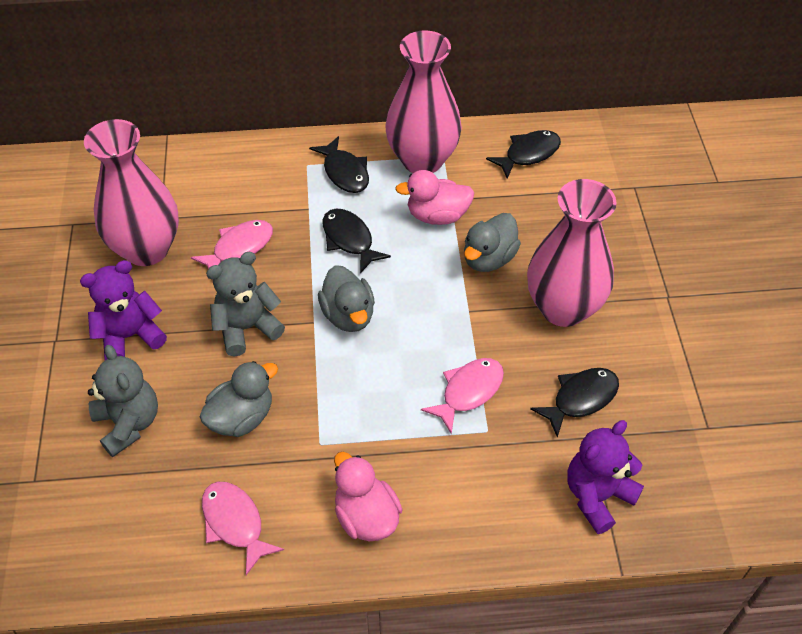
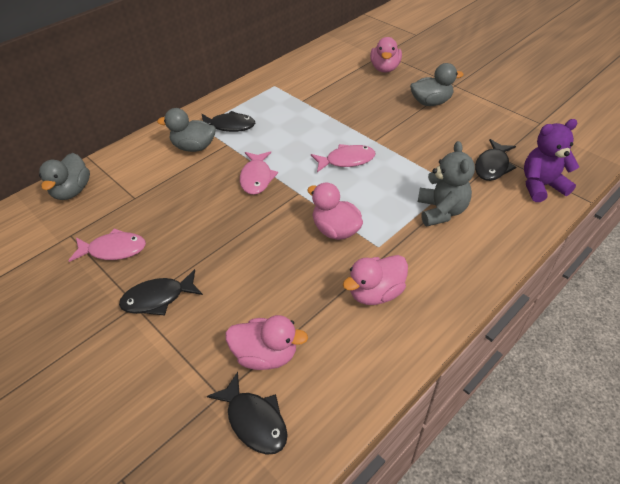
grey teddy bear: [88,345,158,457] [206,252,285,357] = 2 -> [418,141,475,226] = 1
pink duck: [334,452,402,541] [395,170,475,225] = 2 -> [225,315,308,370] [307,183,363,240] [343,255,408,305] [370,37,402,72] = 4
pink vase: [84,119,179,266] [385,30,462,173] [527,179,617,327] = 3 -> none = 0
purple teddy bear: [80,260,167,360] [567,420,644,534] = 2 -> [524,119,579,202] = 1

